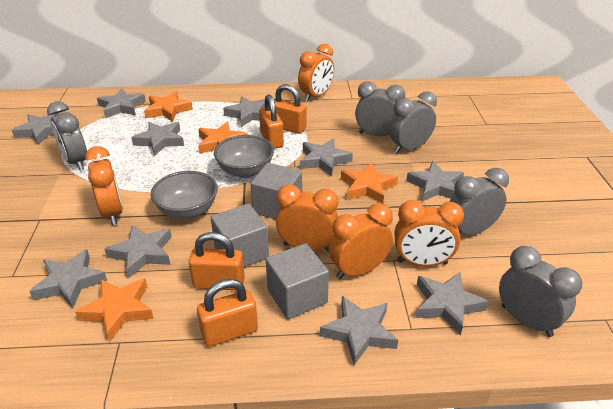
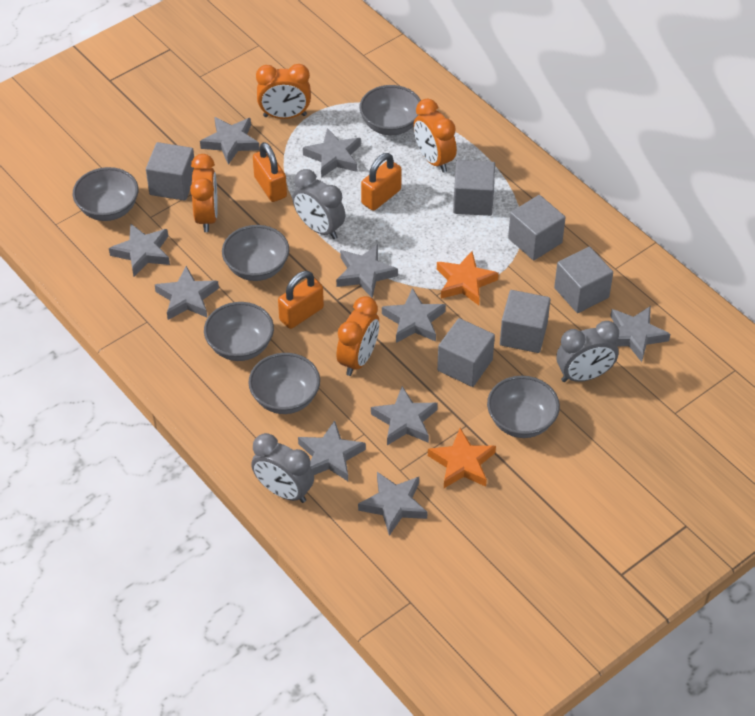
grey bowl: [151,171,218,219] [214,135,274,178] = 2 -> [73,167,139,221] [204,302,274,361] [222,225,289,281] [248,353,320,414] [360,85,421,135] [487,376,560,438] = 6
grey clock: [47,101,87,170] [355,81,405,136] [389,91,437,153] [449,168,509,235] [499,246,582,337] = 5 -> [251,433,314,503] [293,169,345,239] [556,321,619,382] = 3
grey cube: [211,203,269,267] [251,163,302,219] [266,243,329,319] = 3 -> [146,142,194,201] [437,318,495,387] [453,160,495,216] [500,290,551,353] [508,195,566,260] [554,247,613,313] = 6
orange clock: [85,146,123,225] [276,184,338,251] [298,44,334,102] [329,203,393,279] [395,200,464,266] = 5 -> [190,154,218,232] [256,64,311,119] [337,296,379,376] [414,99,457,173] = 4
orange padlock: [189,232,245,290] [197,279,258,347] [259,94,284,149] [274,84,307,134] = 4 -> [253,142,287,202] [278,271,324,329] [361,153,402,211] = 3
orange star: [75,278,154,341] [144,91,193,122] [198,122,248,154] [341,162,398,203] = 4 -> [428,428,496,488] [437,251,499,305] = 2

